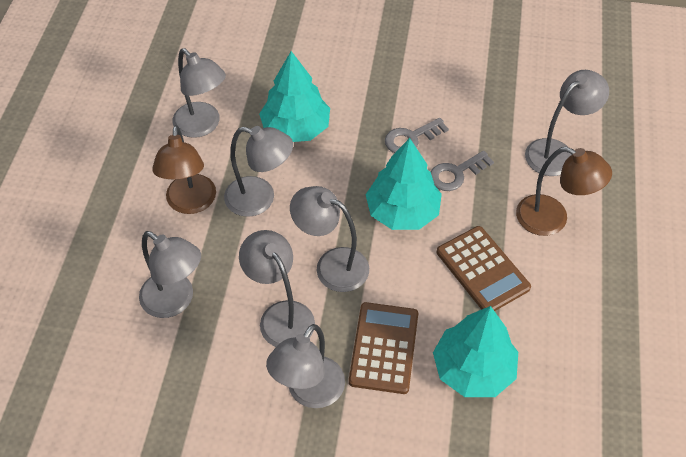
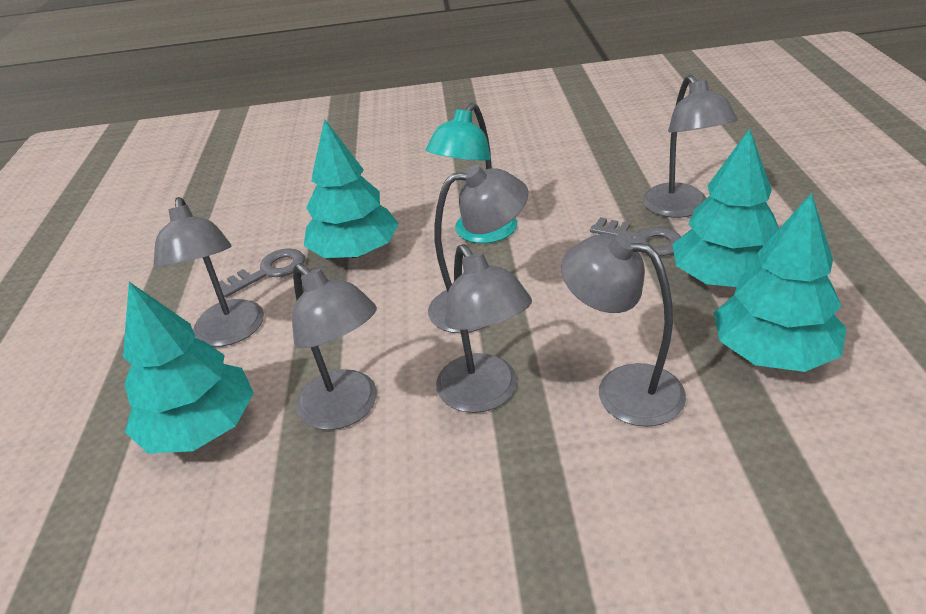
brown calculator: [349,302,418,394] [437,226,531,311] = 2 -> none = 0
brown lamp: [152,125,216,214] [516,147,612,236] = 2 -> none = 0
grey lamp: [139,231,201,318] [173,48,226,138] [224,126,293,217] [239,230,315,347] [266,324,345,408] [290,186,369,292] [525,70,609,176] = 7 -> [154,197,264,347] [292,263,377,430] [428,165,528,333] [436,244,532,413] [561,233,686,427] [643,75,738,218] = 6
turquoise lamp: none = 0 -> [426,103,517,243] = 1
turquoise tree: [259,51,330,142] [365,138,442,230] [433,306,518,397] = 3 -> [123,282,254,454] [304,119,399,258] [672,128,779,287] [714,193,847,372] = 4

